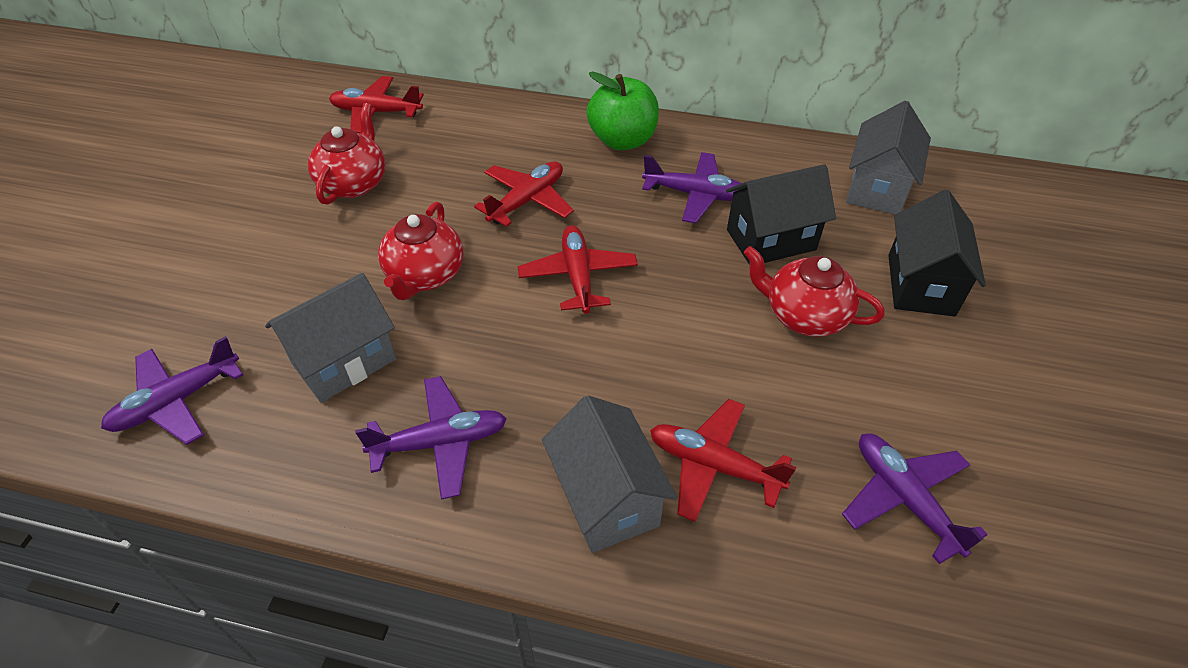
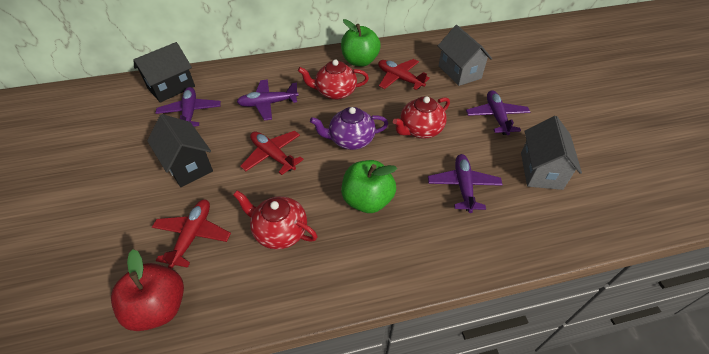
green apple: [587,71,659,150] = 1 -> [341,19,381,67] [341,160,397,213] = 2
grey house: [265,273,396,403] [542,395,677,553] [846,101,931,214] = 3 -> [438,25,492,86] [521,116,582,190] = 2
purple teapot: none = 0 -> [310,107,388,150] = 1
red apple: none = 0 -> [111,249,184,331] = 1
red plane: [329,76,424,133] [474,161,574,227] [518,225,638,314] [650,399,796,522] = 4 -> [152,200,231,269] [240,131,304,175] [378,59,430,90] = 3

